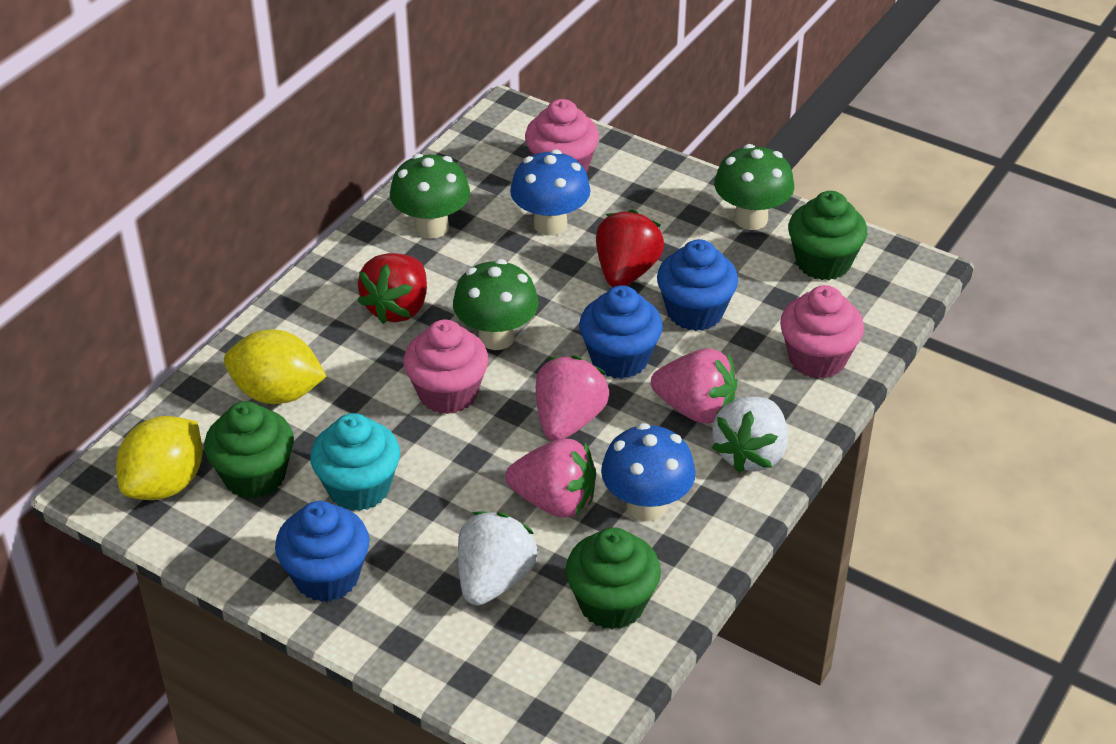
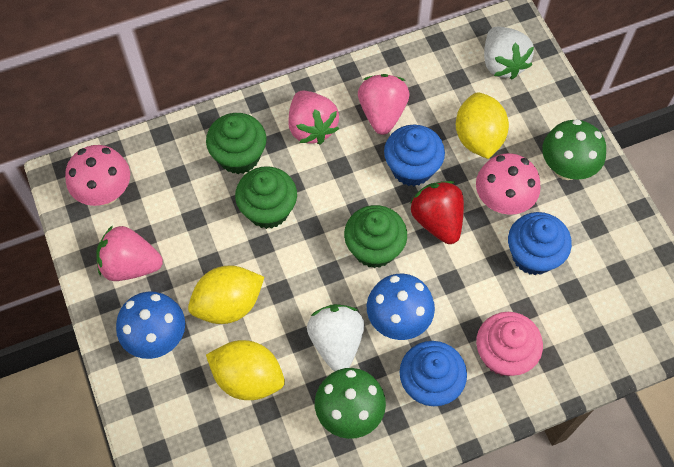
green mushroom: [390,154,470,239] [453,259,539,350] [714,144,794,230] = 3 -> [315,368,386,439] [542,119,606,180] = 2
pink cupcake: [403,320,489,414] [525,99,599,173] [780,285,864,379] = 3 -> [476,312,543,376] = 1
pink mushroom: none = 0 -> [65,145,130,206] [476,153,540,215] = 2
red strawberry: [358,253,427,324] [596,210,664,287] = 2 -> [410,181,464,244] = 1
turquoise cupcake: [310,413,400,511] = 1 -> none = 0
yellow lemon: [116,416,203,500] [224,330,327,404] = 2 -> [188,265,264,324] [206,340,285,400] [456,92,509,159] = 3

